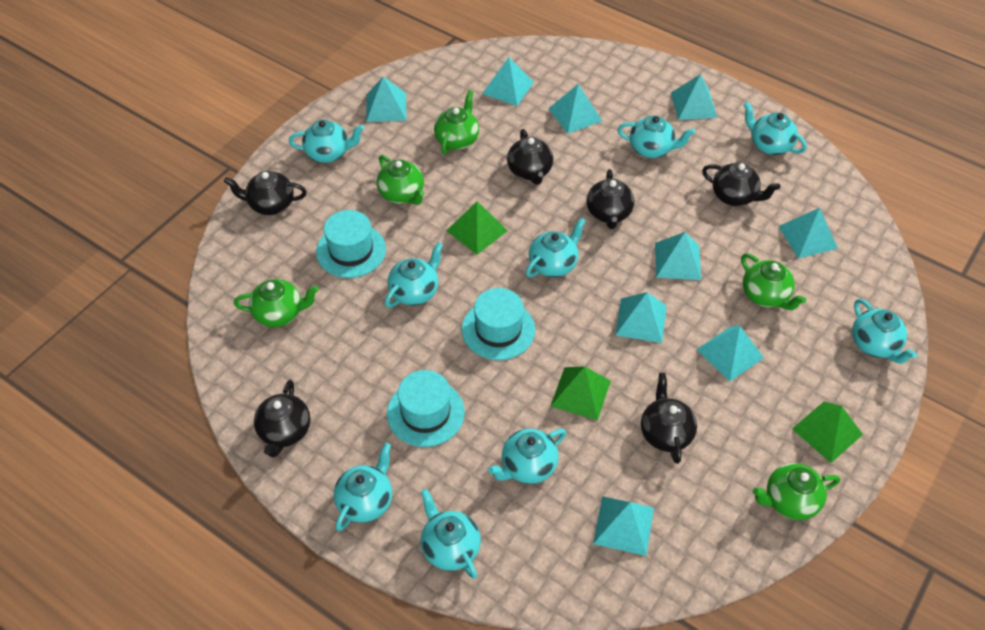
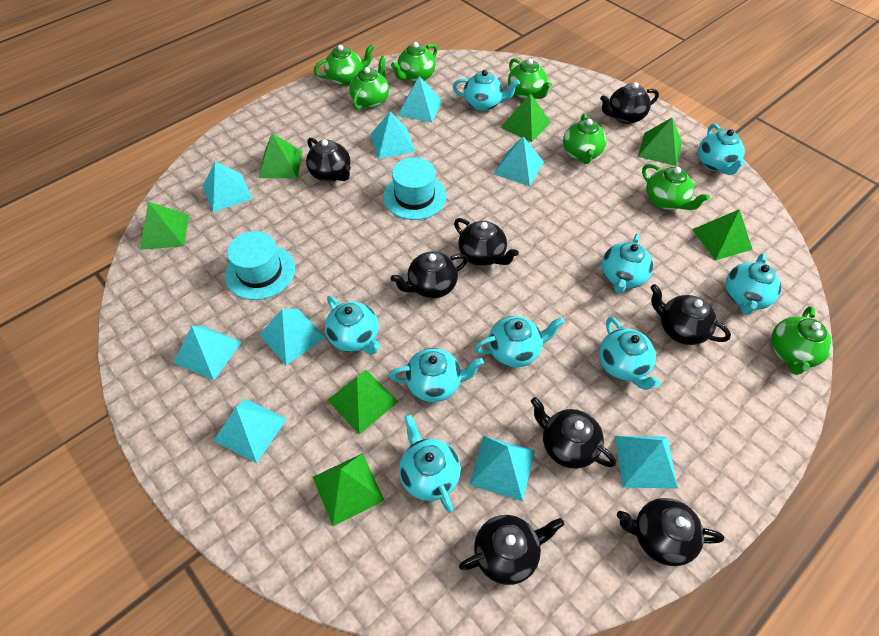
black teapot: [224,171,307,215] [254,380,311,457] [507,129,553,185] [586,169,634,229] [641,373,697,464] [702,162,780,206] = 6 -> [306,138,351,182] [391,252,468,299] [454,218,519,266] [459,515,564,585] [531,397,616,469] [600,82,659,124] [617,498,724,566] [650,284,731,345] = 8
green pyramid: [447,201,508,255] [551,366,611,420] [792,402,863,463] = 3 -> [140,202,189,250] [258,133,303,178] [313,453,385,526] [327,370,398,434] [500,93,551,142] [638,118,682,166] [692,209,753,260] = 7
green teapot: [234,279,319,327] [377,155,425,205] [434,90,479,154] [741,253,806,310] [753,463,840,520] = 5 -> [314,44,375,86] [349,56,389,110] [391,42,437,83] [508,58,552,100] [563,113,607,164] [642,164,710,210] [771,306,832,375] = 7
turquoise hat: [316,210,386,278] [387,370,465,447] [462,288,535,360] = 3 -> [225,231,295,300] [383,157,447,220] = 2

